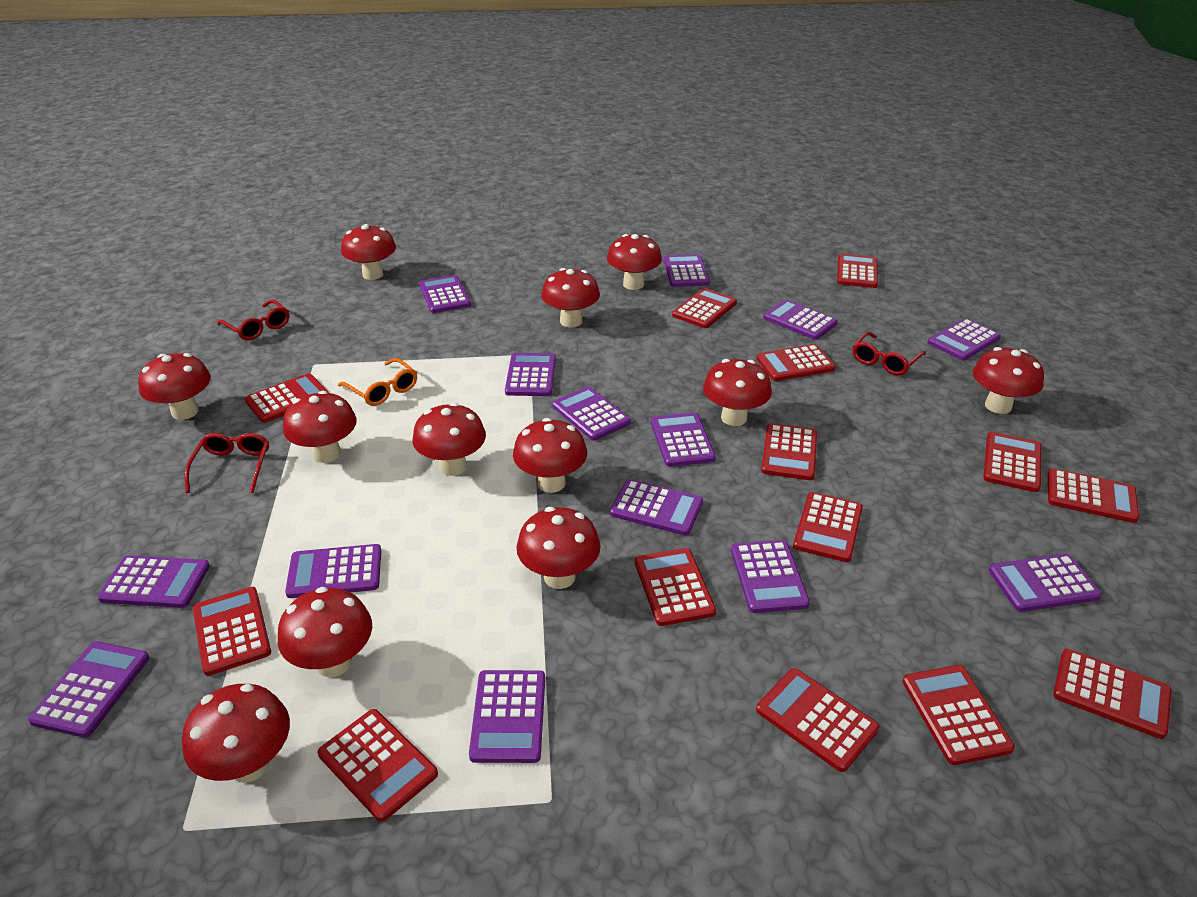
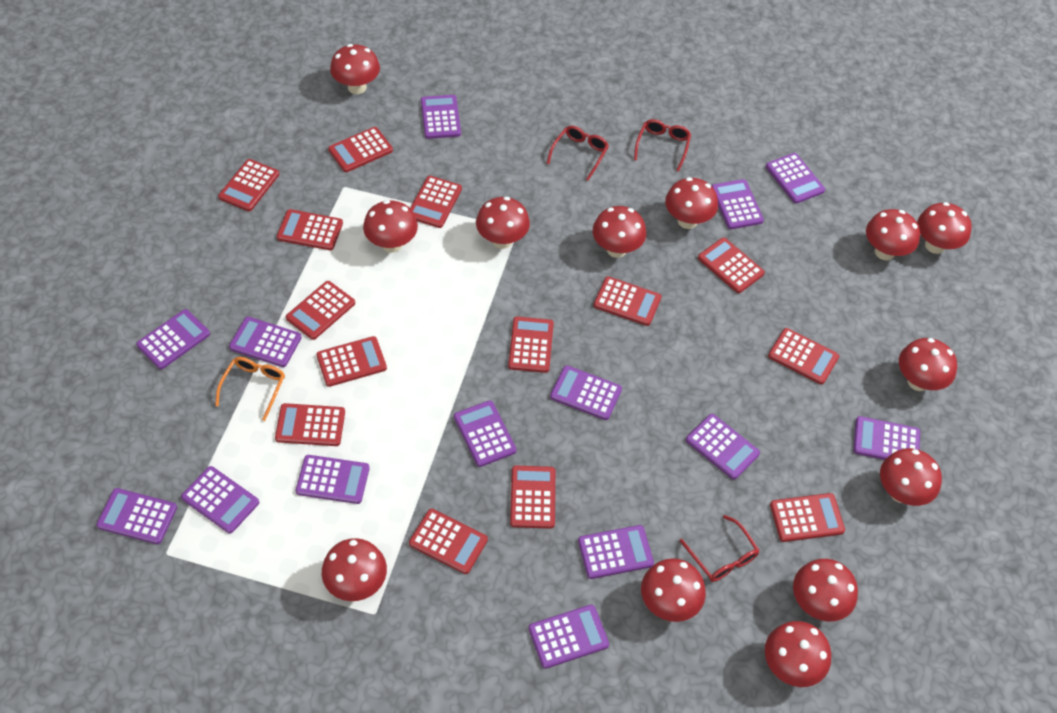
red mushroom: [138,353,211,420] [182,684,290,783] [278,587,372,677] [283,391,357,463] [341,224,396,280] [412,403,486,476] [513,418,587,493] [517,507,601,589] [541,268,600,328] [607,234,662,290] [703,359,772,426] [973,347,1044,414] = 12 -> [322,538,387,601] [330,44,380,94] [363,200,418,253] [476,197,530,249] [593,206,646,258] [641,558,706,622] [665,177,718,229] [765,621,831,687] [793,559,858,622] [866,209,920,260] [880,448,942,506] [899,338,957,391] [917,202,972,254] = 13

